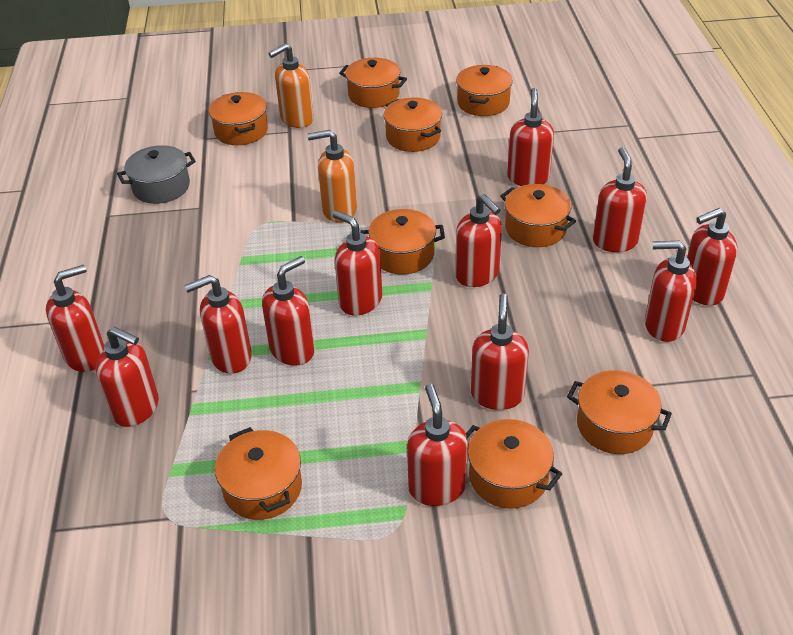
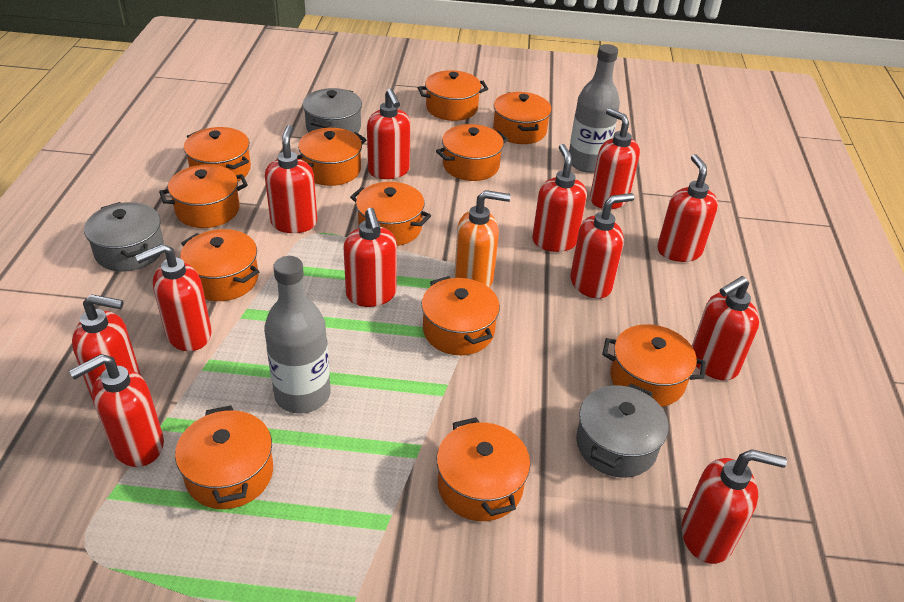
grey bottle: none = 0 -> [264,256,331,414] [569,44,620,173] = 2
grey pot: [117,145,196,204] = 1 -> [84,202,164,271] [302,88,362,133] [576,383,669,478] = 3
orange pot: [209,92,268,145] [215,427,302,520] [339,58,407,108] [360,209,445,274] [383,98,442,152] [456,65,513,116] [466,419,562,509] [500,184,576,247] [567,370,672,454] = 9 -> [159,164,248,228] [175,405,273,509] [180,229,259,301] [184,127,251,181] [297,128,367,186] [350,182,431,246] [418,70,488,121] [421,276,500,355] [436,124,508,181] [437,417,530,521] [493,92,552,144] [602,324,706,407] = 12
orange soap dispenser: [268,44,314,128] [307,130,357,223] = 2 -> [454,190,511,288] = 1

